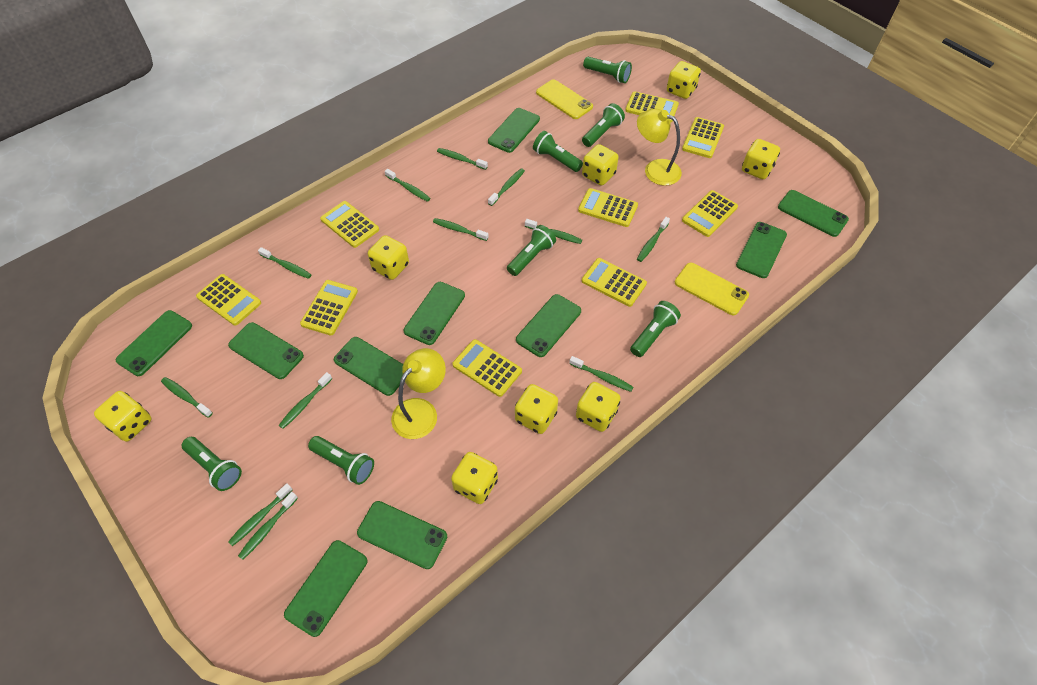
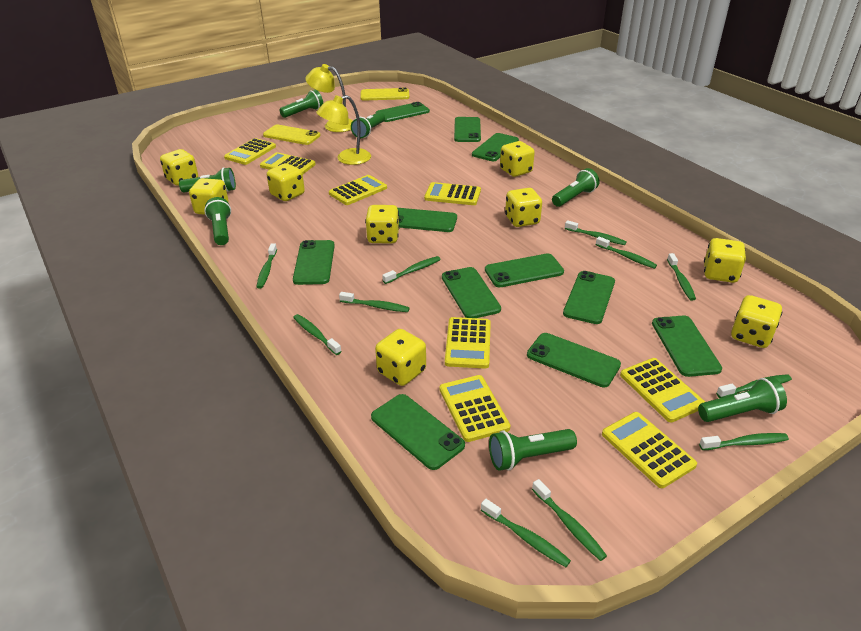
green phone: [116,310,192,376] [228,322,304,379] [284,540,367,637] [334,337,403,396] [357,501,447,569] [403,282,465,345] [488,108,540,153] [516,294,581,357] [736,222,787,278] [778,190,849,237] = 10 -> [293,240,335,285] [371,394,465,470] [375,102,430,122] [397,208,457,232] [442,267,501,318] [454,117,481,142] [472,133,519,161] [485,253,564,287] [527,333,621,387] [563,271,615,324] [652,315,722,377] = 11
green toothbrush: [161,377,213,418] [228,483,293,546] [238,492,298,560] [258,247,311,279] [279,372,332,429] [385,169,431,202] [433,218,489,241] [437,148,488,170] [488,168,525,206] [525,219,582,244] [569,356,633,392] [637,217,670,262] = 12 -> [257,243,277,289] [293,314,342,355] [339,292,410,312] [382,256,441,284] [481,499,571,567] [532,479,607,561] [565,220,627,245] [596,237,657,269] [667,253,696,301] [699,433,789,450] [716,374,792,398] = 11
yellow calculator: [196,274,261,326] [300,280,358,335] [320,201,379,248] [452,339,522,397] [578,188,638,227] [582,258,647,307] [625,91,679,123] [682,117,724,158] [682,190,738,237] = 9 -> [224,138,276,165] [260,152,316,174] [329,175,387,205] [424,182,481,205] [440,375,511,442] [445,317,491,368] [602,412,697,488] [620,358,705,422] = 8
yellow dice: [94,391,151,442] [368,235,409,280] [451,452,498,504] [515,384,558,434] [576,382,621,432] [582,144,619,186] [667,61,701,99] [742,139,780,179] = 8 -> [160,149,198,186] [189,178,228,215] [267,163,305,201] [365,205,399,243] [375,329,426,386] [500,141,535,177] [505,188,542,227] [704,238,746,283] [731,295,782,348] = 9

